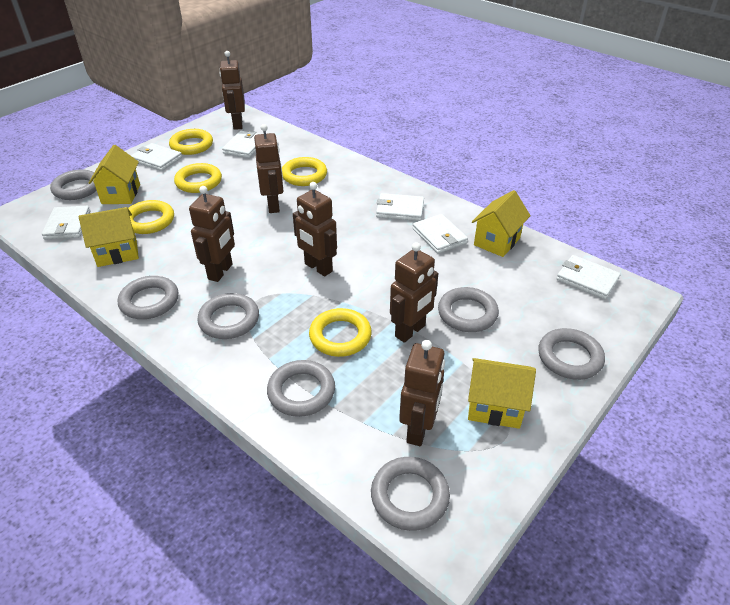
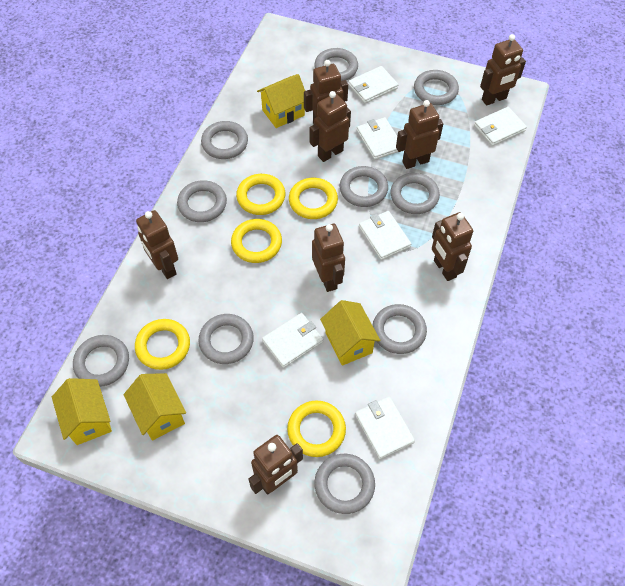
brown robot: [189,186,235,282] [220,51,245,130] [254,124,284,213] [293,182,337,277] [390,242,438,343] [399,340,445,446] = 6 -> [136,210,178,279] [249,435,303,495] [304,60,348,124] [310,91,351,162] [312,224,345,292] [396,100,443,169] [432,212,473,281] [480,34,526,106] = 8
grey ring: [50,169,97,200] [118,276,178,319] [197,293,259,339] [267,360,335,417] [371,457,450,531] [438,287,499,332] [538,328,605,380] = 7 -> [73,335,129,387] [177,180,227,222] [199,314,254,364] [201,121,248,159] [314,48,358,81] [314,454,375,514] [339,166,388,207] [372,304,427,354] [391,173,440,214] [414,70,459,105] = 10

